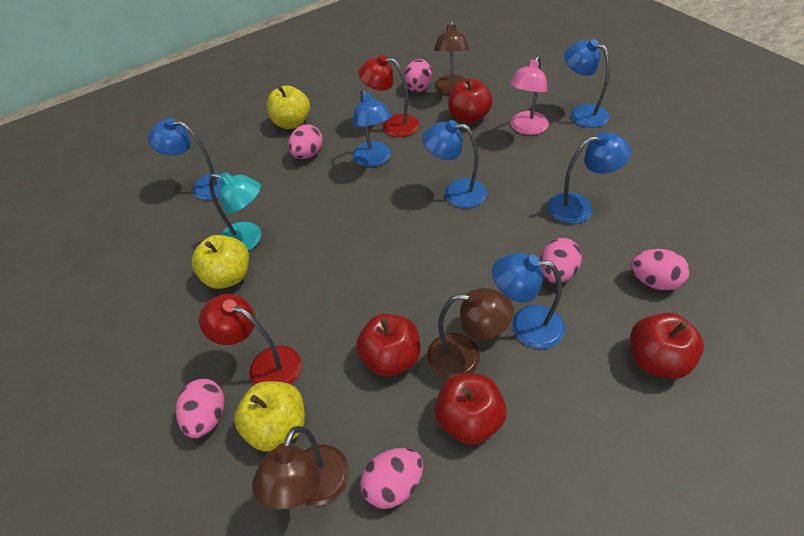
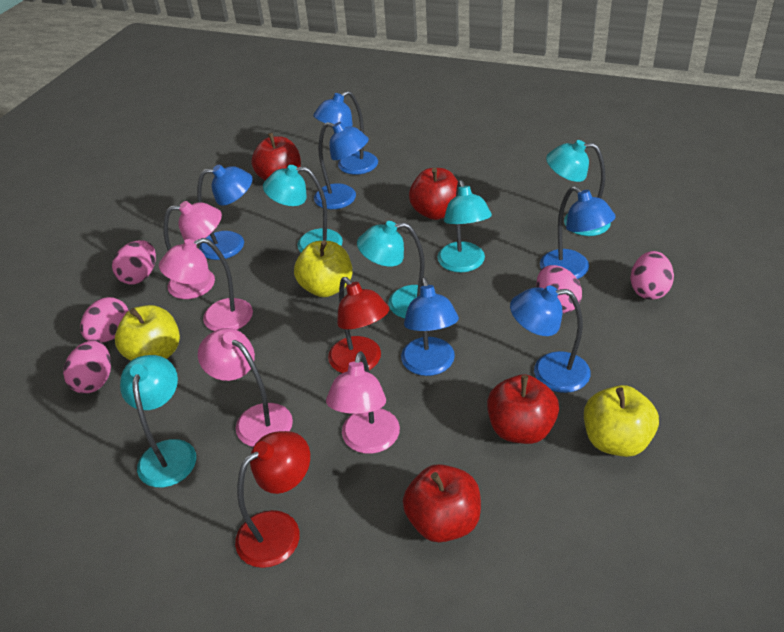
brown lamp: [252,426,349,509] [427,288,514,379] [434,20,469,95] = 3 -> none = 0
pink egg: [176,379,225,438] [288,124,323,159] [360,448,423,509] [404,59,432,92] [540,238,582,283] [631,249,689,290] = 6 -> [63,340,111,394] [80,297,129,343] [112,240,156,284] [536,265,582,313] [630,251,674,300] = 5
pink lamp: [509,56,549,135] = 1 -> [159,238,253,331] [163,201,222,299] [198,328,293,447] [326,351,400,454] = 4
turquoise lamp: [209,172,261,251] = 1 -> [120,355,196,487] [263,165,343,252] [357,221,425,318] [437,180,492,272] [546,140,611,236] = 5

